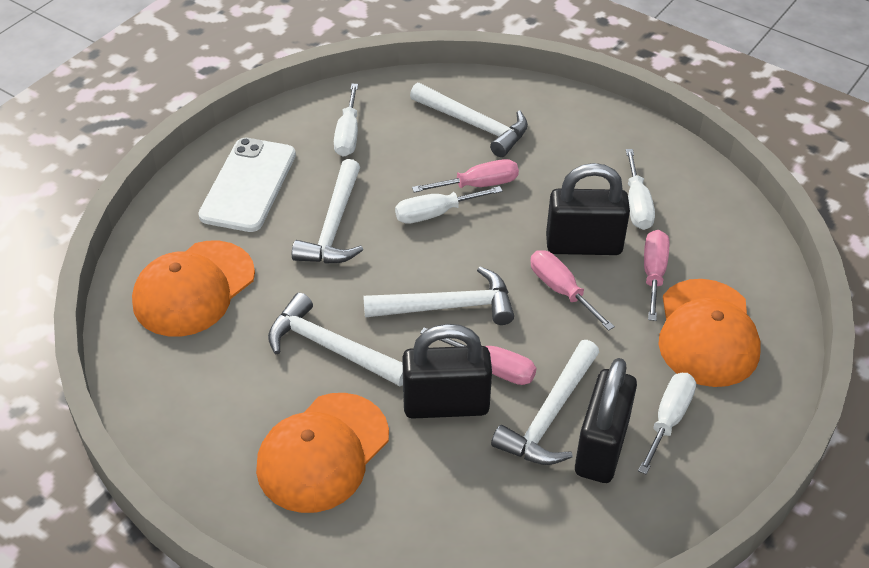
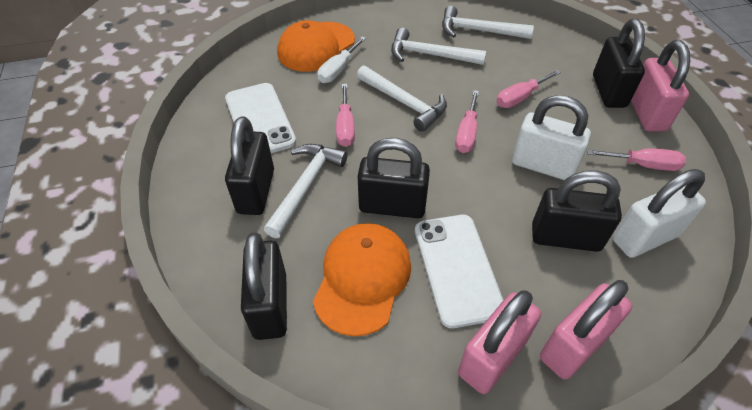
black padlock: [402,324,492,419] [546,163,630,255] [575,358,637,483] = 3 -> [225,116,274,215] [241,233,287,340] [358,138,430,218] [532,170,622,252] [593,19,645,108] = 5
orange cap: [132,241,255,337] [256,393,389,513] [659,279,761,387] = 3 -> [277,20,355,72] [313,223,411,336] = 2
pink padlock: none = 0 -> [458,291,541,394] [540,280,633,379] [631,40,690,131] = 3
white hammer: [268,293,403,386] [292,159,363,264] [363,267,514,325] [410,83,528,157] [491,340,599,465] = 5 -> [264,144,347,238] [357,65,447,132] [391,28,486,65] [442,6,534,39] = 4
white padlock: none = 0 -> [512,95,591,180] [613,169,706,258] = 2
white phone: [198,138,296,232] = 1 -> [225,83,296,153] [415,215,503,328] = 2
white screwdriver: [334,84,358,157] [395,186,503,224] [626,149,655,230] [638,373,696,474] = 4 -> [318,36,366,83] = 1

